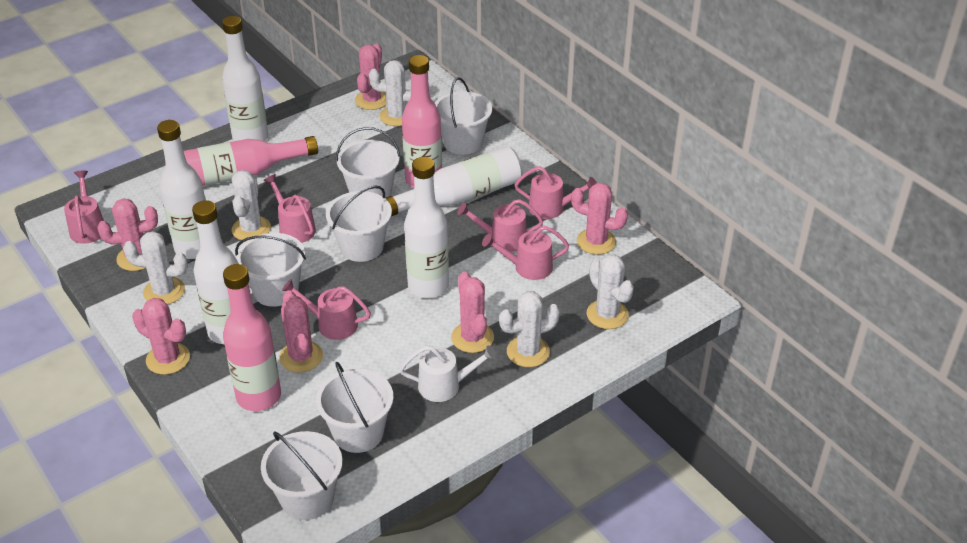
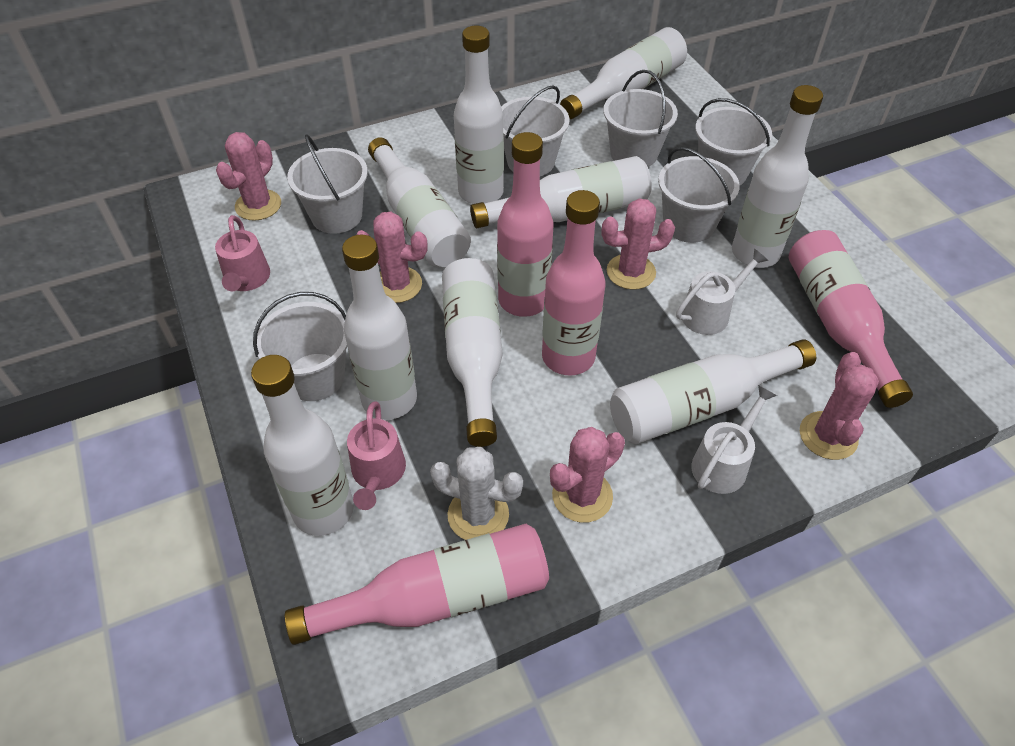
pink bottle: [184,136,318,186] [223,264,281,411] [402,55,442,188] = 3 -> [285,524,549,645] [497,132,553,317] [542,190,605,376] [788,230,913,408] = 4
pink cactus: [98,198,158,271] [132,298,190,375] [279,290,323,373] [355,44,387,110] [451,272,494,353] [571,183,628,255] = 6 -> [216,132,281,221] [356,212,428,303] [550,427,625,523] [602,198,675,290] [800,352,879,460] = 5
pink watering can: [64,170,104,244] [264,174,316,243] [282,279,371,340] [457,199,543,252] [482,226,569,280] [515,166,597,219] = 6 -> [215,215,270,291] [347,401,406,510] = 2
white bottle: [157,120,206,259] [192,200,239,344] [222,16,268,141] [385,146,523,216] [404,157,449,298] = 5 -> [251,355,354,536] [342,235,417,420] [368,137,471,268] [442,258,502,447] [454,26,504,204] [470,156,652,228] [560,27,687,119] [610,339,816,444] [732,85,823,268] = 9
white cactus: [123,231,188,305] [232,170,271,241] [369,60,411,126] [499,291,560,367] [587,254,634,329] = 5 -> [430,447,523,540] = 1
white watering can: [399,345,497,402] = 1 -> [676,249,769,335] [691,385,777,494] = 2

